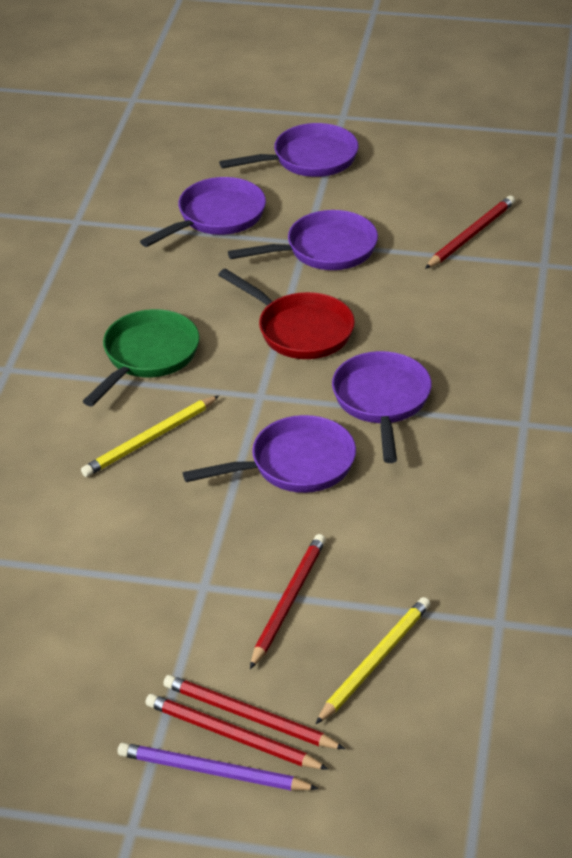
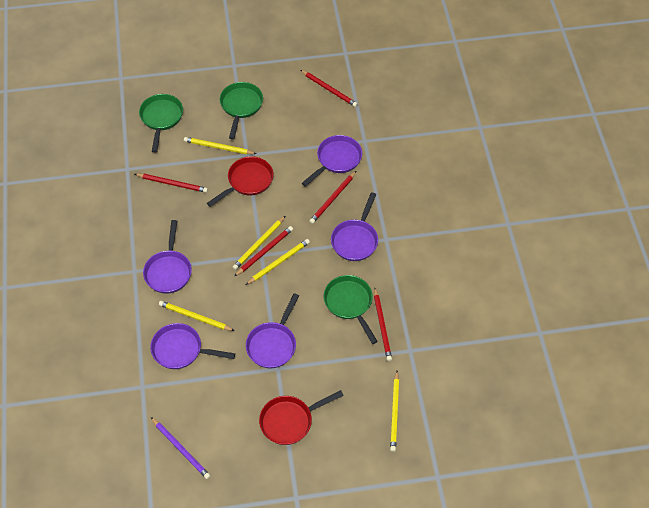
green pan: [83,309,200,406] = 1 -> [139,94,183,153] [220,82,263,139] [324,275,378,344] = 3
red pan: [218,268,355,359] = 1 -> [207,156,274,207] [259,390,344,445] = 2
red pencil: [145,694,329,770] [163,675,345,749] [250,534,326,669] [425,196,515,269] = 4 -> [135,174,208,193] [235,226,293,276] [300,70,358,107] [309,171,356,224] [374,288,392,361] = 5
yellow pencil: [81,396,219,477] [316,597,430,724] = 2 -> [159,301,235,331] [184,137,256,154] [233,216,285,270] [246,239,310,285] [390,371,399,452] = 5

